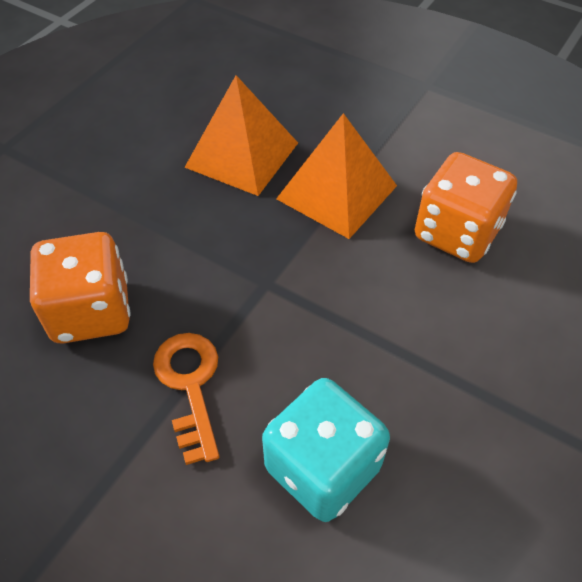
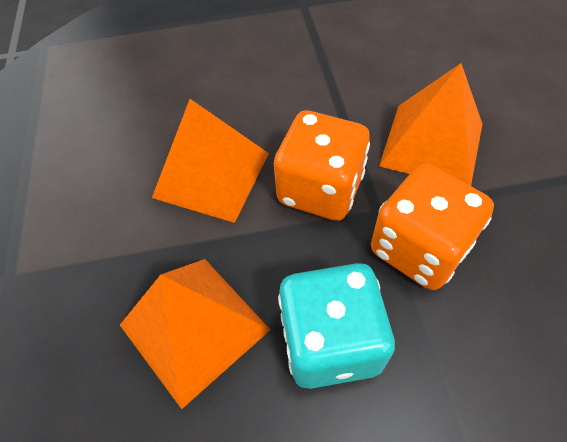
orange key: [153,333,219,465] = 1 -> none = 0
orange pyramid: [184,75,298,196] [276,113,397,239] = 2 -> [120,259,270,409] [152,99,269,223] [379,63,483,186] = 3

